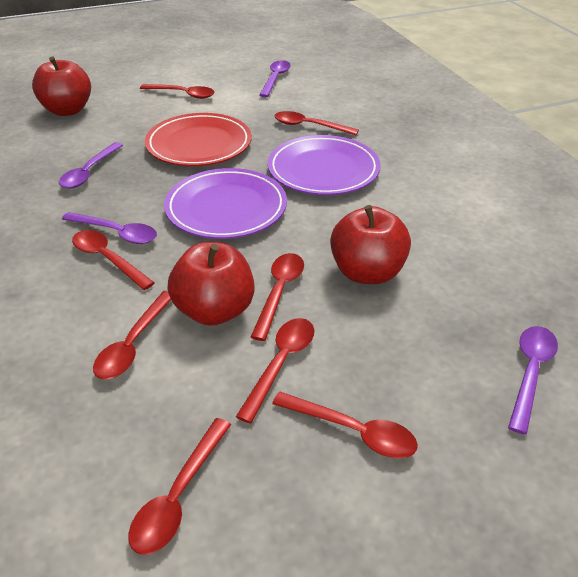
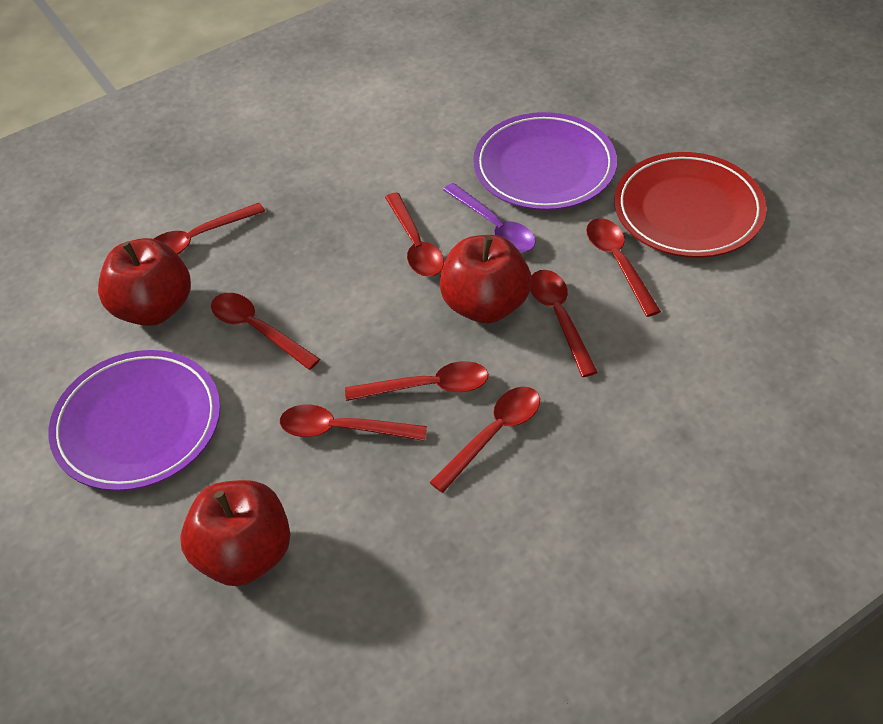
purple spoon: [59,142,123,189] [62,212,157,244] [259,60,291,97] [508,326,558,435] = 4 -> [443,183,536,253] = 1

